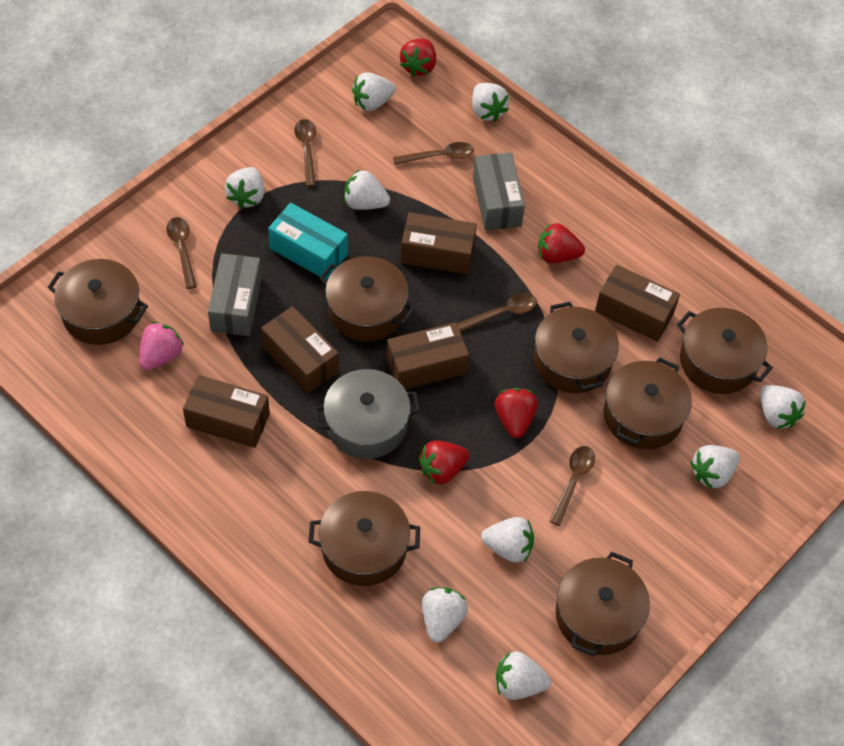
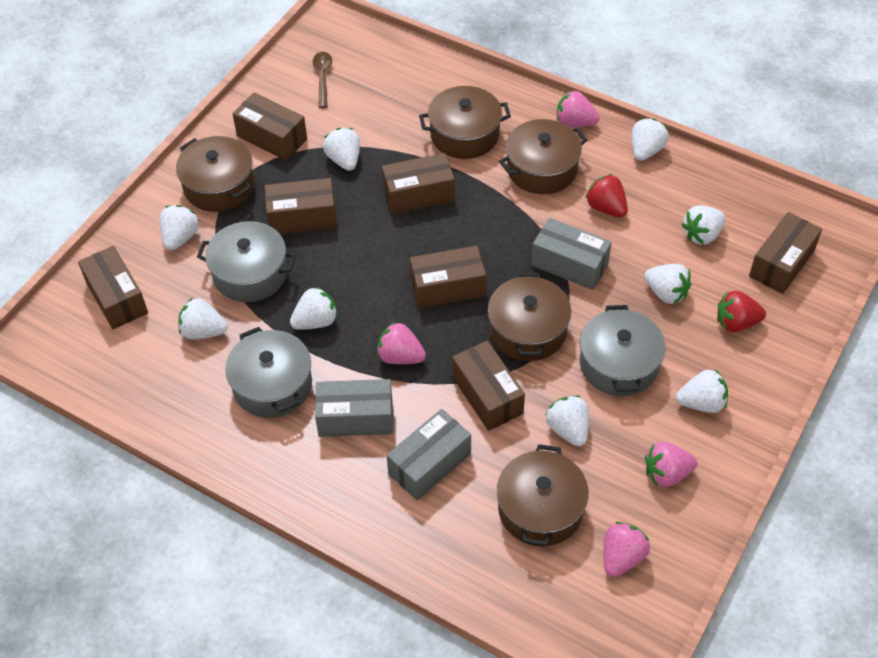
brown box: [183,375,270,448] [261,306,339,394] [387,322,469,390] [401,212,477,274] [595,265,680,342] = 5 -> [78,246,148,329] [232,92,307,161] [265,178,337,234] [382,153,455,214] [410,245,486,308] [452,340,525,431] [749,212,822,294] = 7
brown pot: [47,259,148,345] [309,491,420,586] [320,256,415,342] [534,302,619,393] [556,551,650,656] [604,357,692,449] [677,308,773,394] = 7 -> [176,136,254,212] [419,86,511,159] [488,273,571,361] [497,444,589,546] [499,119,587,194] = 5
brown spoon: [166,217,197,289] [294,119,316,187] [393,142,474,165] [457,293,537,332] [549,446,595,526] = 5 -> [313,52,332,108] = 1
grey box: [208,253,262,336] [473,152,525,230] = 2 -> [315,379,393,437] [386,409,471,500] [531,218,612,290] = 3
grey pot: [313,369,421,459] = 1 -> [197,221,296,302] [225,327,312,418] [580,305,665,396] = 3
pink strawberry: [139,322,184,370] = 1 -> [377,322,426,364] [557,90,599,127] [604,522,650,577] [645,442,697,487] = 4
red strawberry: [400,39,436,77] [419,440,470,485] [495,388,538,438] [538,223,585,264] = 4 -> [585,174,628,217] [717,291,766,332] = 2
turquoise box: [268,203,348,280] = 1 -> none = 0

